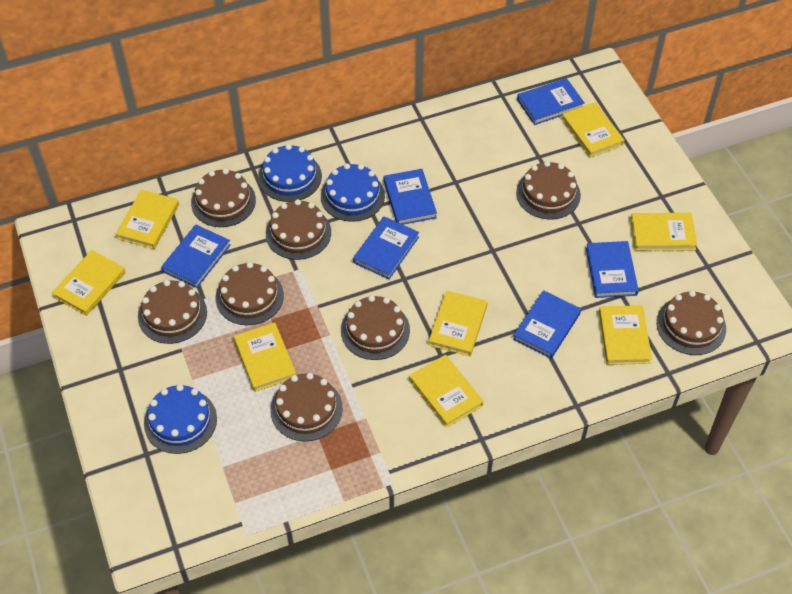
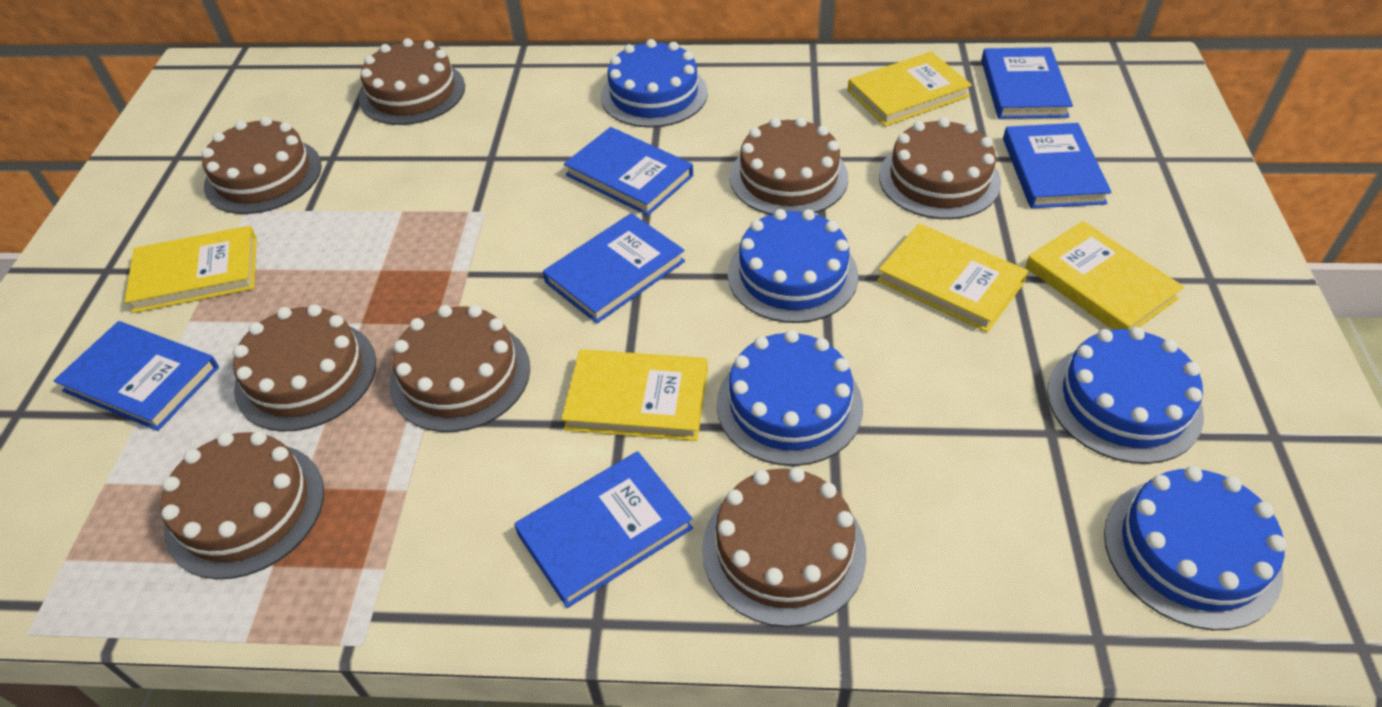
blue cake: [144,384,217,454] [258,144,322,202] [321,163,385,222] = 3 -> [601,39,708,128] [717,330,863,466] [728,209,858,323] [1047,327,1204,464] [1104,466,1286,630] = 5
yellow book: [52,250,126,316] [116,190,179,249] [234,323,296,392] [409,355,484,428] [429,291,488,356] [562,102,624,158] [599,305,652,365] [631,213,697,251] = 8 -> [124,226,257,313] [562,349,708,441] [848,51,972,126] [877,224,1028,332] [1025,221,1184,330] = 5

